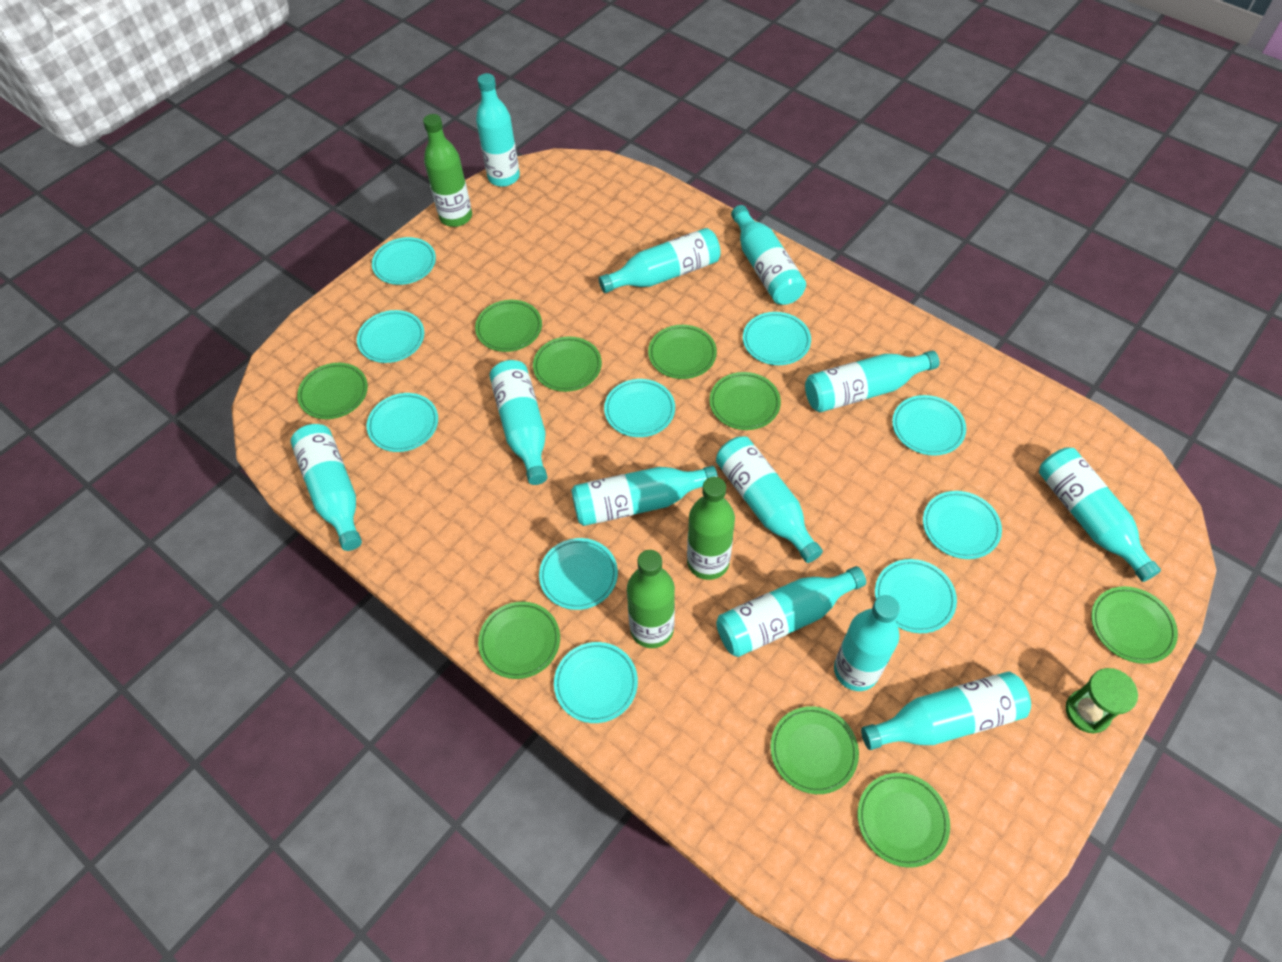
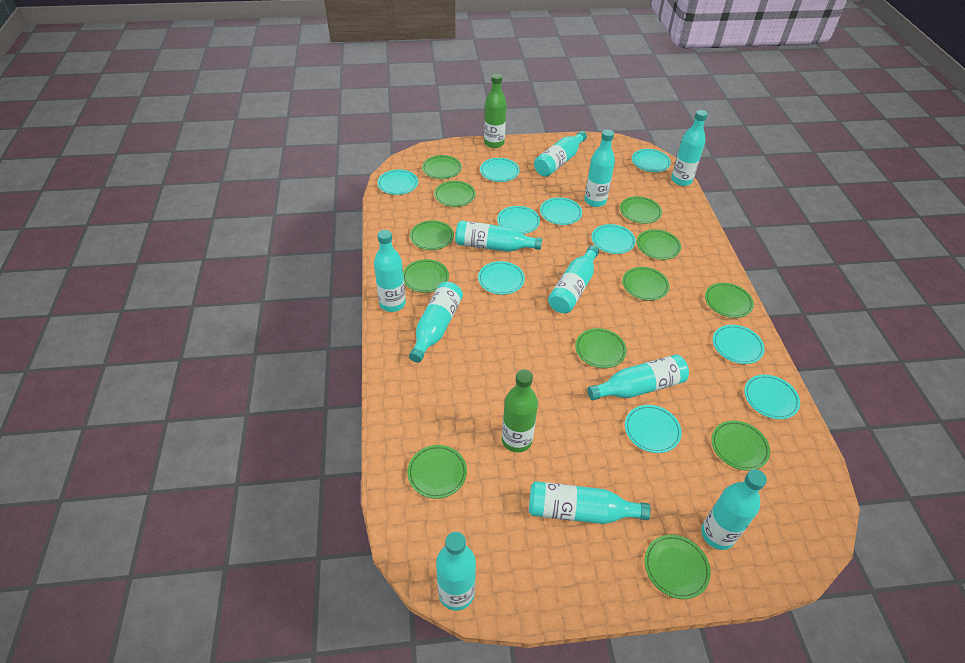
green bottle: [423,114,472,227] [627,550,675,648] [687,477,735,580] = 3 -> [484,74,507,148] [502,369,538,453] = 2
green hourglass: [1066,668,1138,733] = 1 -> none = 0
green plate: [297,363,368,419] [475,300,542,352] [478,602,560,679] [533,337,602,392] [648,325,717,379] [709,372,781,430] [770,706,859,794] [858,773,950,868] [1091,586,1178,664] = 9 -> [403,259,449,293] [407,445,467,499] [410,220,454,250] [422,155,462,179] [434,181,476,207] [575,328,627,368] [620,196,662,224] [622,267,670,301] [637,229,681,260] [644,535,711,599] [705,283,754,318] [711,421,770,471] = 12
turquoise bottle: [291,424,362,551] [476,73,520,187] [490,360,547,485] [571,466,718,526] [598,228,721,293] [716,437,823,563] [716,566,866,657] [731,205,806,305] [805,351,940,412] [834,595,900,691] [861,671,1031,750] [1039,447,1161,582] = 12 -> [374,230,406,312] [409,282,463,363] [436,532,476,611] [455,221,542,252] [529,481,651,524] [534,131,587,177] [548,245,599,313] [584,130,615,207] [587,354,689,400] [671,110,708,186] [701,469,767,550] = 11

